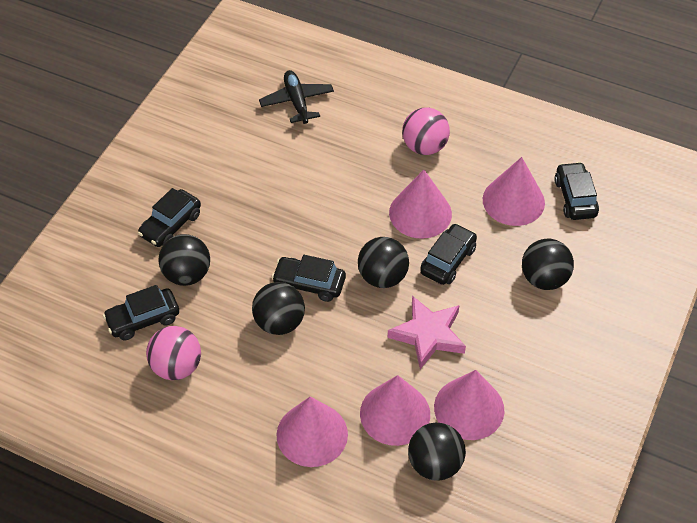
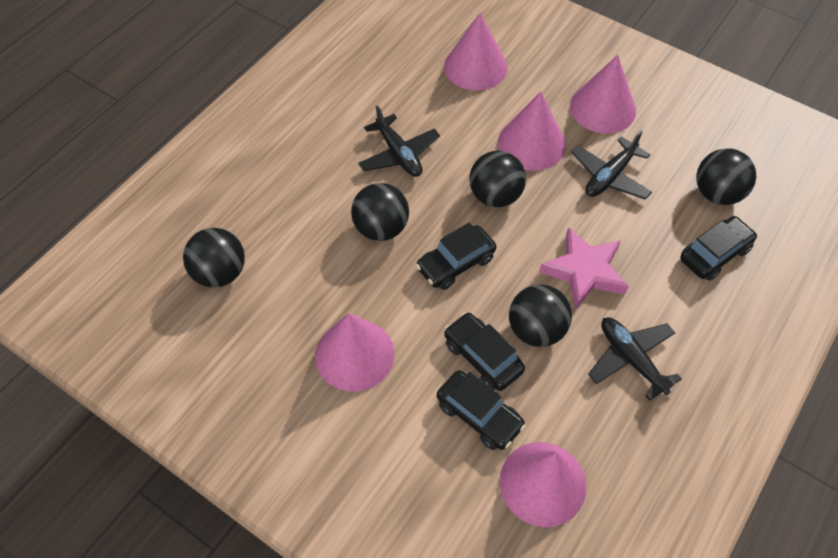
black car: [103,285,179,340] [138,188,201,247] [272,255,346,302] [420,223,477,285] [554,162,599,220] = 5 -> [416,223,496,290] [437,370,526,450] [444,312,525,391] [680,216,757,281] = 4
black plane: [259,70,334,124] = 1 -> [358,105,440,177] [571,131,652,200] [588,317,682,401] = 3
pink ball: [146,326,201,380] [402,107,450,155] = 2 -> none = 0

